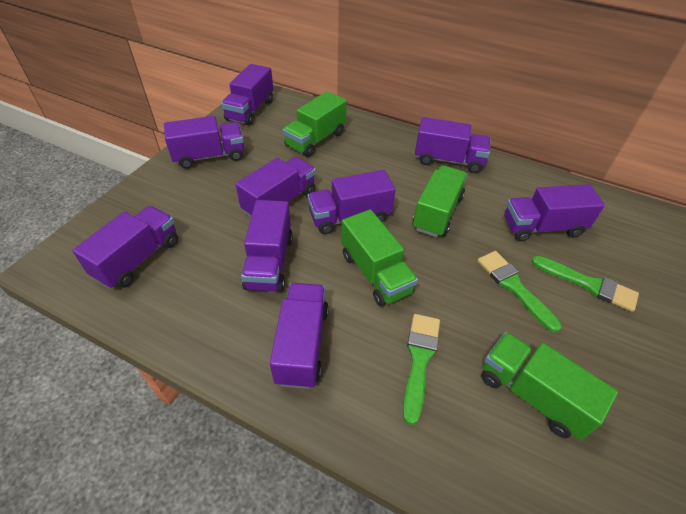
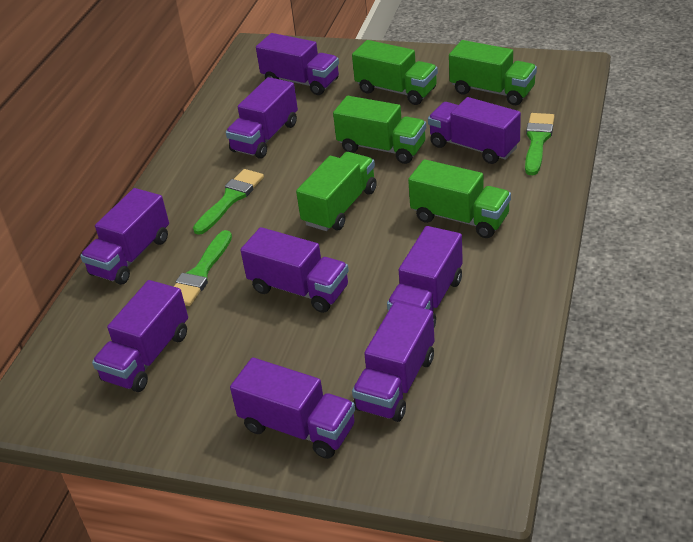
green truck: [283,91,347,157] [341,209,418,307] [412,165,467,237] [481,332,618,440] = 4 -> [296,152,377,231] [333,96,426,164] [352,40,438,105] [408,159,511,238] [449,40,537,105] = 5

